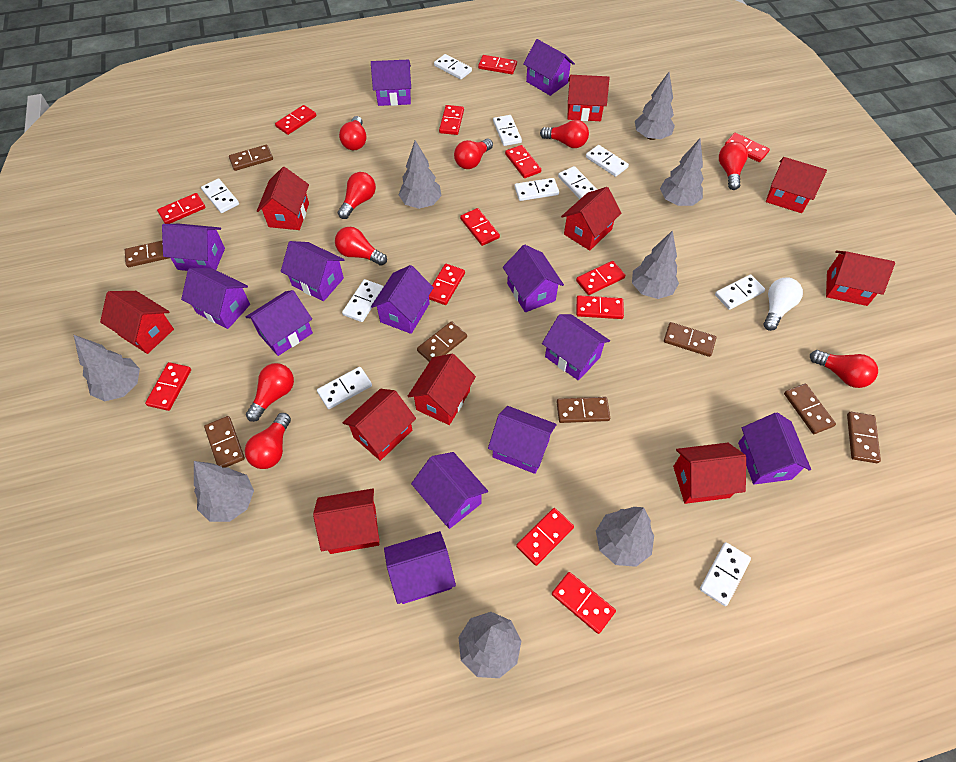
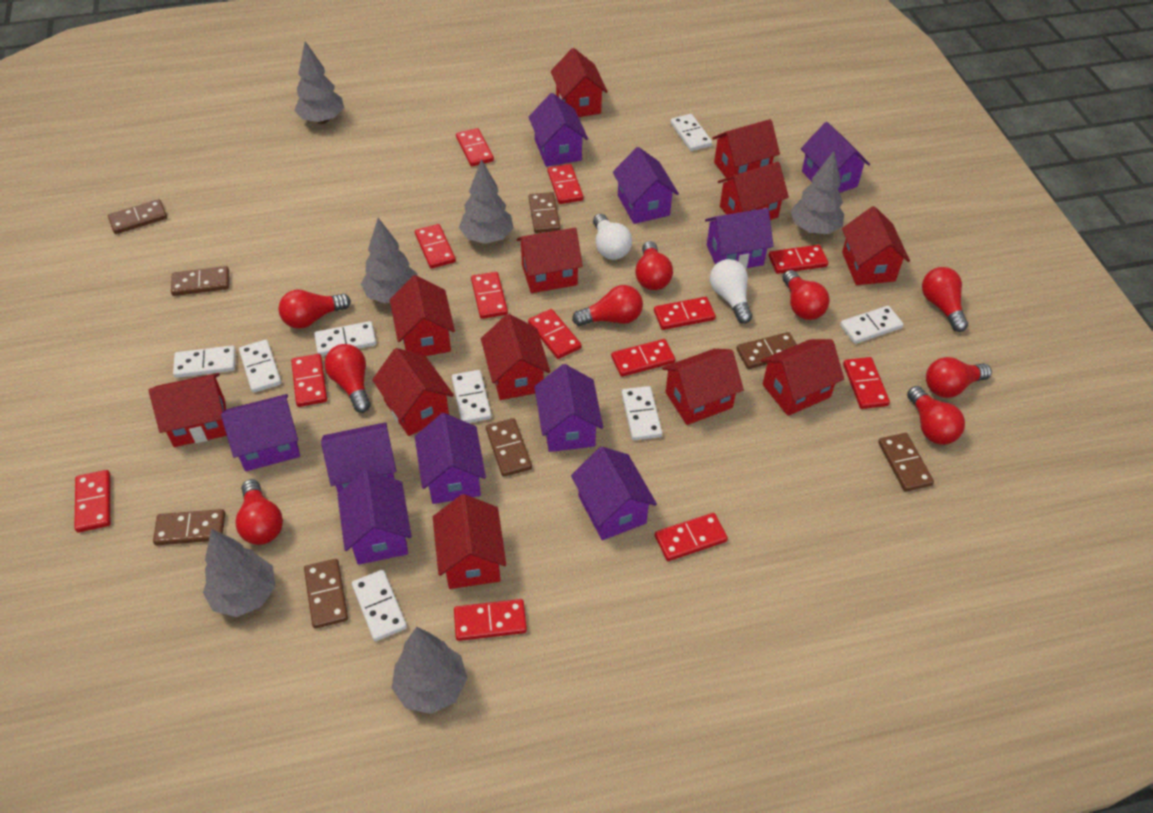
grey tree: [74,335,140,401] [194,461,254,522] [399,140,442,209] [458,612,521,678] [596,507,654,567] [632,230,679,299] [635,72,675,140] [660,139,704,206] = 8 -> [203,529,275,617] [294,41,344,124] [361,218,418,303] [392,627,467,714] [459,159,513,244] [791,151,844,234] = 6
purple house: [162,224,225,271] [181,268,250,329] [246,290,313,356] [281,241,344,301] [371,59,411,106] [371,265,434,334] [384,531,456,604] [411,452,488,529] [488,406,557,474] [503,245,564,312] [523,39,575,96] [542,314,610,381] [738,413,811,484] = 13 -> [221,394,300,471] [321,422,396,493] [337,470,412,565] [415,413,486,504] [529,93,588,167] [534,364,603,452] [571,447,657,540] [613,147,679,224] [705,208,773,269] [801,122,870,193] = 10
red house: [100,291,174,354] [257,167,309,230] [313,488,379,554] [342,389,416,461] [408,353,476,425] [561,187,621,251] [568,75,610,121] [673,443,746,504] [766,157,827,213] [826,251,895,306] = 10 -> [149,373,227,447] [372,348,454,436] [390,275,455,356] [433,494,506,589] [481,314,550,400] [517,228,583,293] [551,48,608,117] [662,349,744,425] [712,119,780,181] [718,162,789,220] [761,339,844,416] [842,206,910,285] = 12
white domino: [201,178,239,213] [317,367,372,409] [342,279,384,322] [434,54,472,80] [493,115,522,146] [514,178,559,201] [558,166,597,199] [586,145,629,177] [700,542,751,606] [715,274,765,310] = 10 -> [173,345,236,378] [239,340,281,393] [314,321,376,356] [352,570,407,641] [452,370,492,423] [621,386,662,440] [670,114,712,151] [840,306,903,344] = 8
white light bulb: [763,277,803,331] = 1 -> [593,214,632,260] [710,259,752,324] = 2

